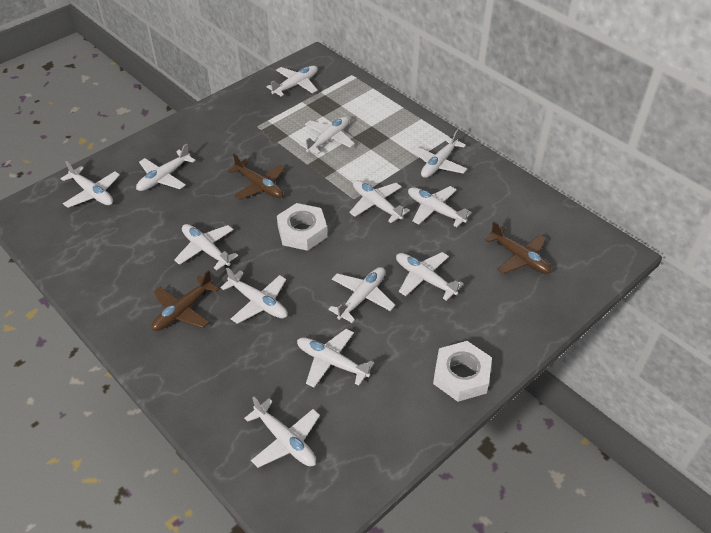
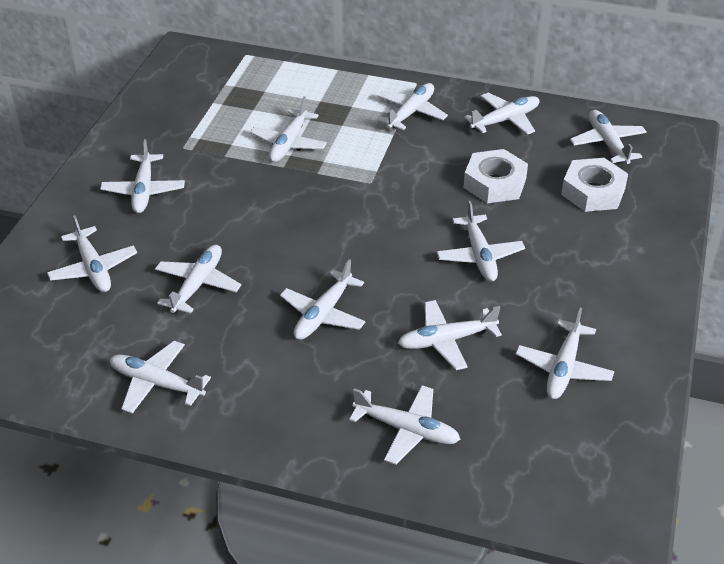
brown plane: [151,270,219,331] [227,154,285,200] [485,221,552,274] = 3 -> none = 0

